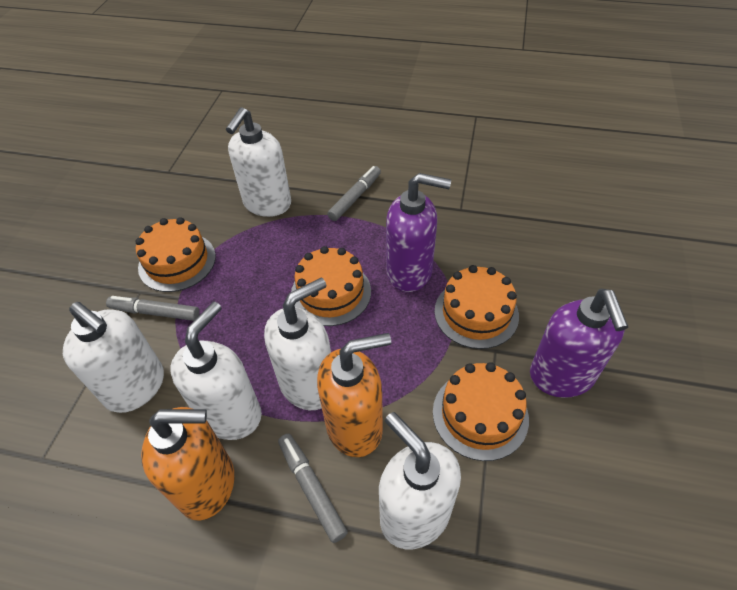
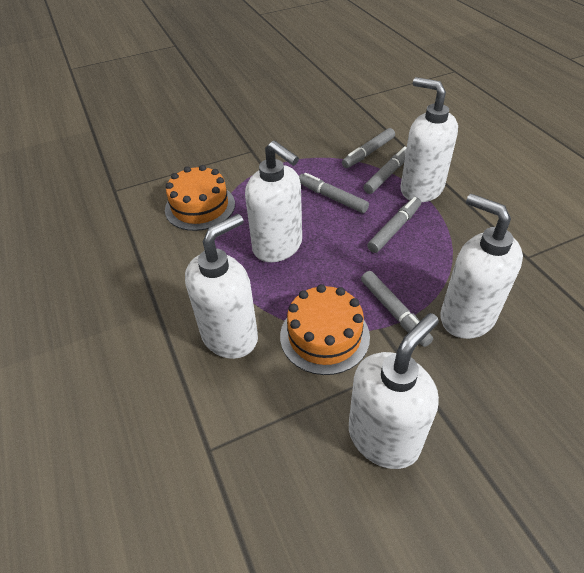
grey marker: [106,296,200,321] [278,434,348,543] [327,166,381,221] = 3 -> [299,173,369,213] [342,128,395,168] [361,271,433,347] [364,146,407,194] [367,197,421,253] = 5
orange cake: [135,217,216,292] [291,246,371,326] [433,362,529,461] [434,265,519,349] = 4 -> [165,165,235,231] [280,284,370,375] = 2
orange soap dispenser: [141,407,234,521] [317,333,391,457] = 2 -> none = 0
purple soap dispenser: [386,173,451,292] [530,289,628,398] = 2 -> none = 0

